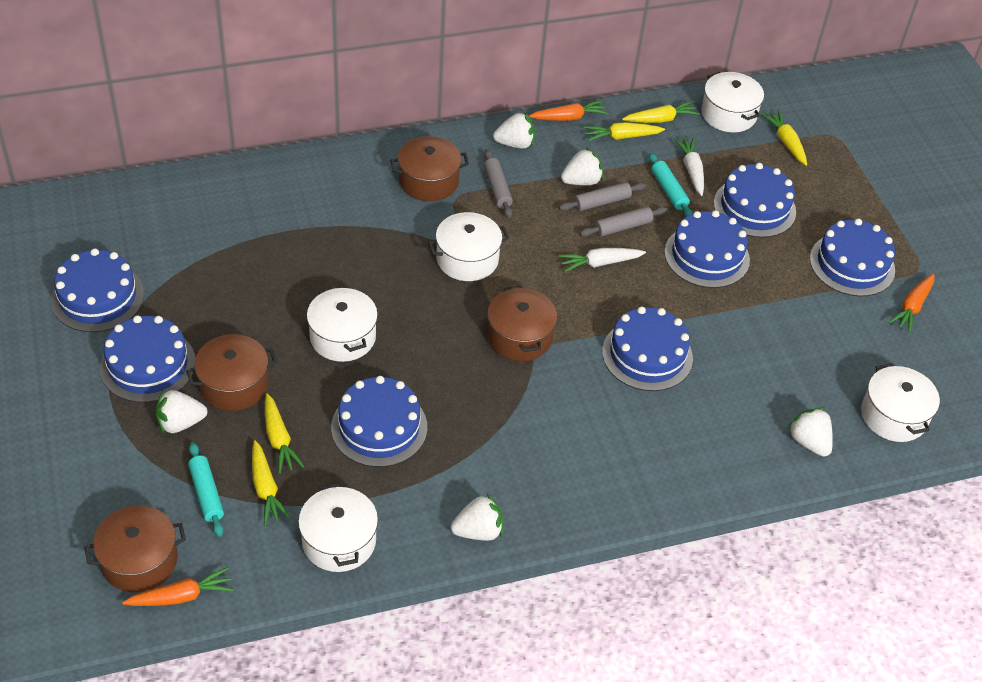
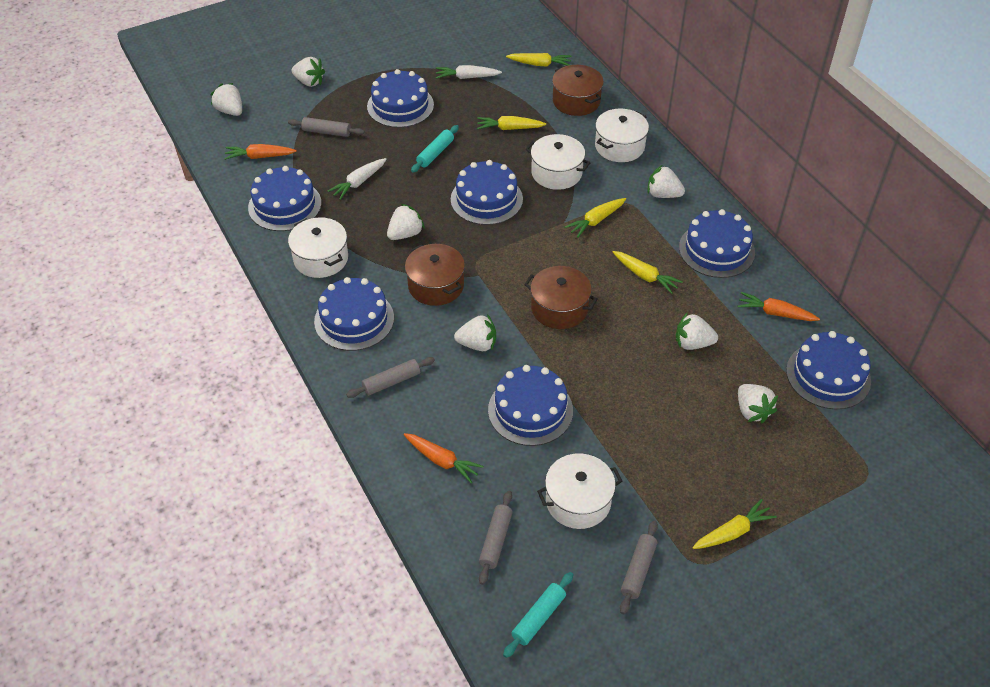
brown pot: [84,506,186,592] [186,334,277,411] [390,136,469,201] [487,286,557,361] = 4 -> [405,244,465,306] [524,266,598,329] [552,65,604,116] = 3
grey rolling pin: [484,149,513,218] [559,182,646,211] [580,206,667,237] = 3 -> [288,117,364,137] [346,357,435,398] [479,491,513,585] [620,520,658,614] = 4
white pot: [298,483,378,572] [307,286,378,362] [428,212,509,281] [701,72,764,132] [861,363,940,442] = 5 -> [288,217,348,278] [526,134,590,190] [537,453,622,529] [595,109,649,162] = 4
white strawberry: [156,389,207,433] [451,494,503,541] [493,112,535,149] [561,148,603,185] [787,408,833,457] = 5 -> [210,83,242,116] [292,57,325,87] [387,204,425,240] [454,314,496,351] [647,165,685,198] [676,312,718,350] [738,384,778,423] = 7

